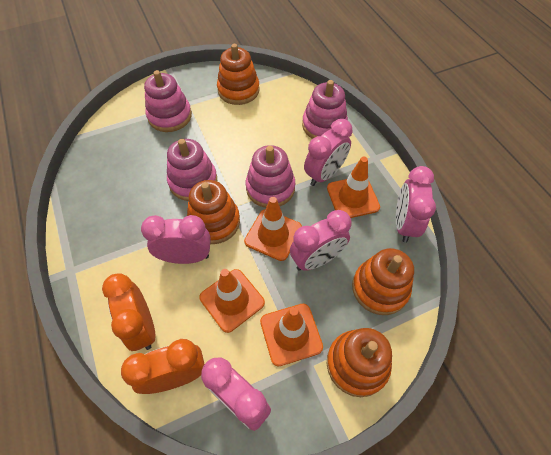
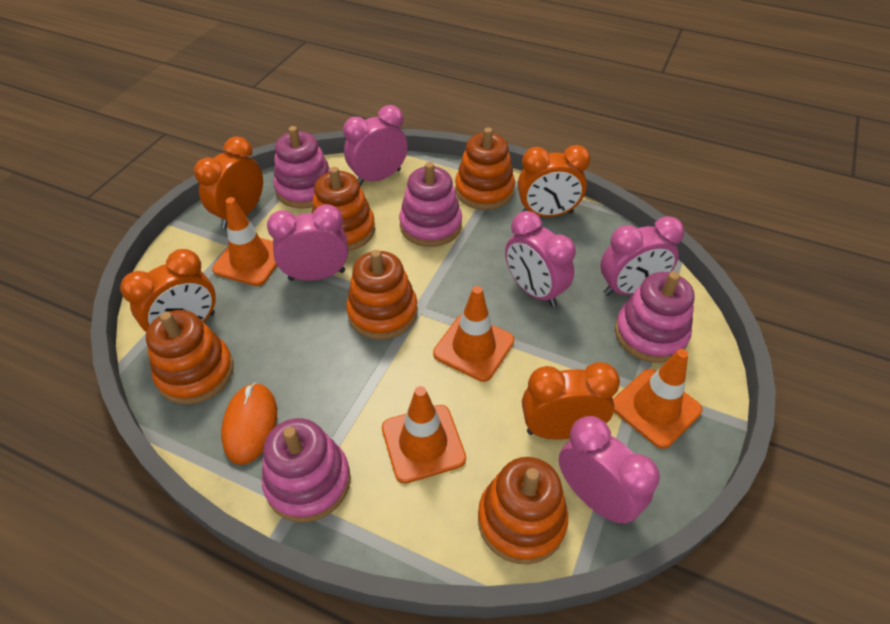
orange clock: [102,273,155,351] [121,339,205,394] = 2 -> [120,249,216,332] [194,136,263,229] [518,145,590,217] [522,362,620,440] = 4
orange mouse: none = 0 -> [221,382,277,465] = 1
orange stacking toy: [187,180,240,244] [217,44,260,105] [327,328,392,397] [352,248,414,315] = 4 -> [146,310,234,404] [312,167,375,252] [346,250,418,340] [455,127,515,210] [478,457,568,564] = 5

